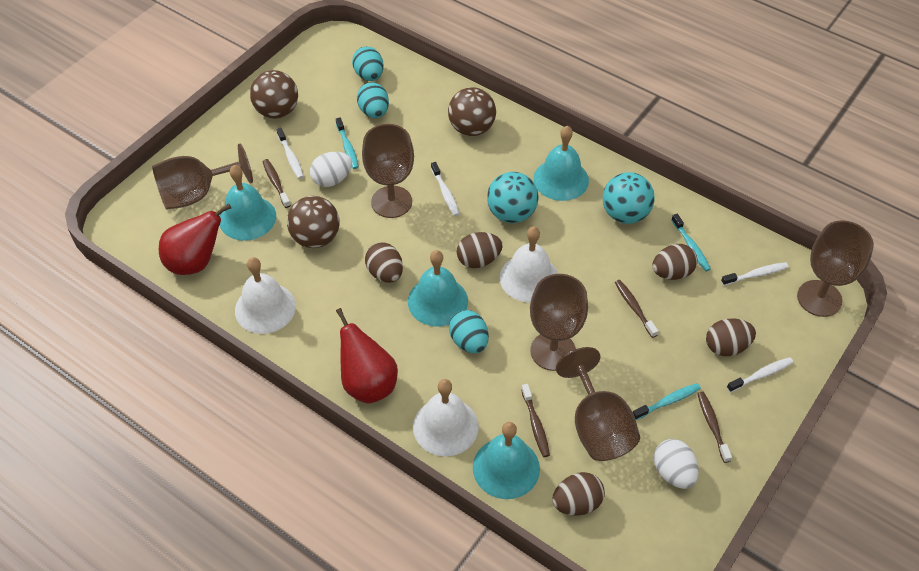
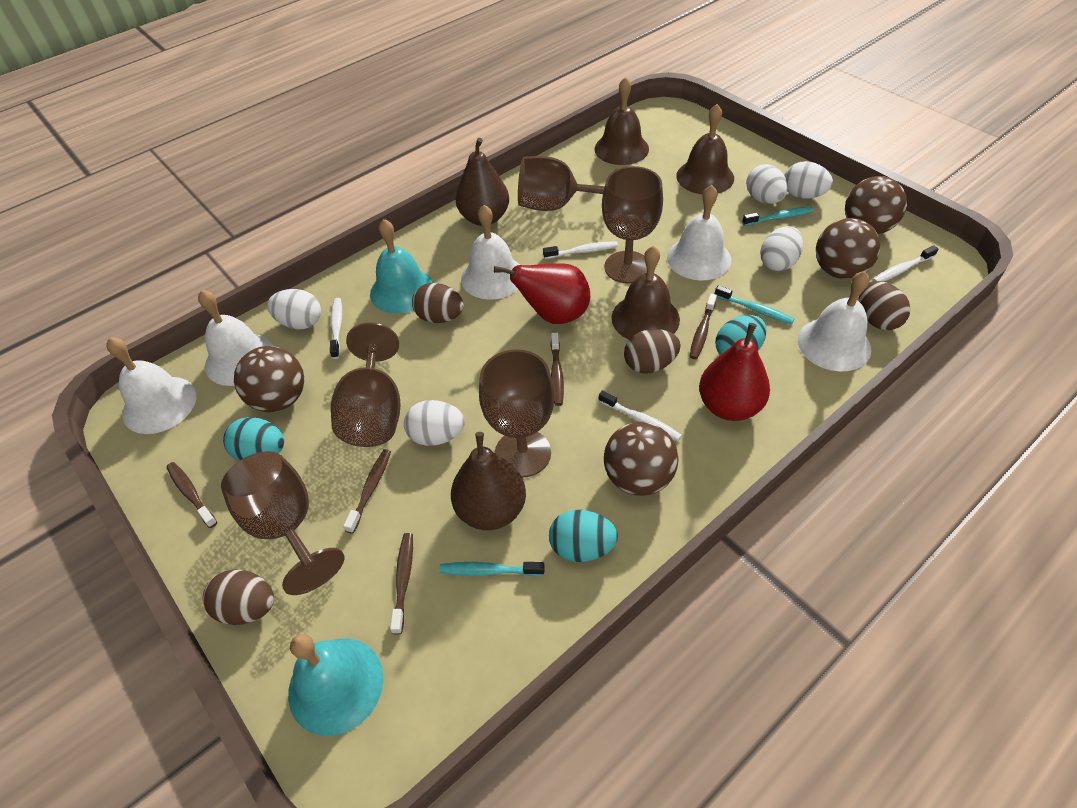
brown ball: [250,70,298,119] [287,196,340,248] [448,87,496,136] = 3 -> [234,346,304,412] [604,422,678,496] [816,218,880,279] [845,176,907,234] = 4
brown bell: none = 0 -> [594,77,649,165] [612,246,680,340] [676,104,734,194] = 3
brown egg: [365,242,403,283] [457,232,503,268] [552,472,605,516] [653,244,698,280] [706,318,756,356] = 5 -> [203,569,274,625] [412,283,464,323] [624,329,681,374] [859,281,911,330] = 4
brown pear: none = 0 -> [451,432,526,530] [455,138,509,226] = 2
brown toothbrush: [262,159,291,208] [521,384,550,457] [615,280,658,338] [697,392,732,463] = 4 -> [166,462,217,528] [343,449,391,534] [390,533,413,634] [551,333,564,406] [690,294,717,359] = 5
turquoise ball: [487,172,538,223] [603,172,655,224] = 2 -> none = 0
turquoise bell: [220,165,276,241] [408,250,468,327] [473,422,540,499] [533,126,589,201] = 4 -> [288,634,384,736] [370,219,433,314] = 2
white bell: [235,257,296,334] [413,379,479,456] [500,226,558,303] = 3 -> [106,337,196,434] [198,290,273,386] [461,205,520,300] [667,185,731,280] [798,271,871,371] = 5
white egg: [310,152,352,187] [654,439,699,489] = 2 -> [267,289,321,329] [404,400,465,446] [746,164,788,204] [760,226,803,271] [784,161,833,199] = 5

